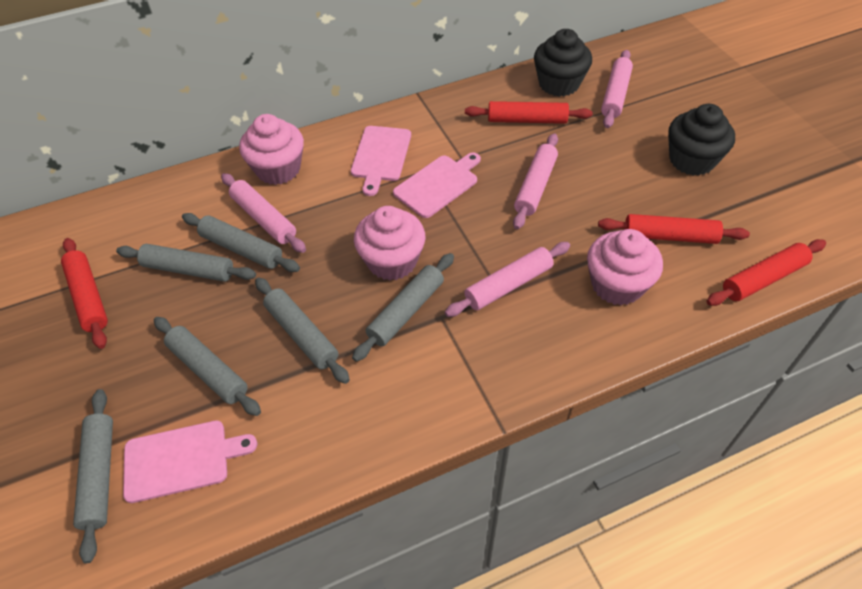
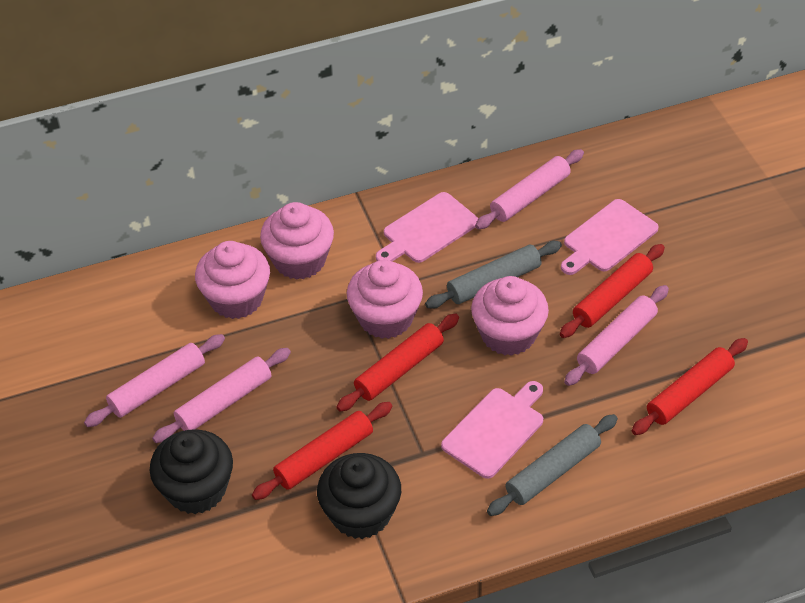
grey rolling pin: [73,389,113,563] [116,244,256,282] [154,317,261,416] [182,213,300,272] [255,277,350,384] [352,253,454,362] = 6 -> [425,241,562,309] [487,414,618,516] = 2
pink cupcake: [239,114,304,185] [354,206,425,280] [587,229,663,305] = 3 -> [195,241,270,319] [260,202,334,280] [347,260,423,339] [471,276,549,356] = 4

